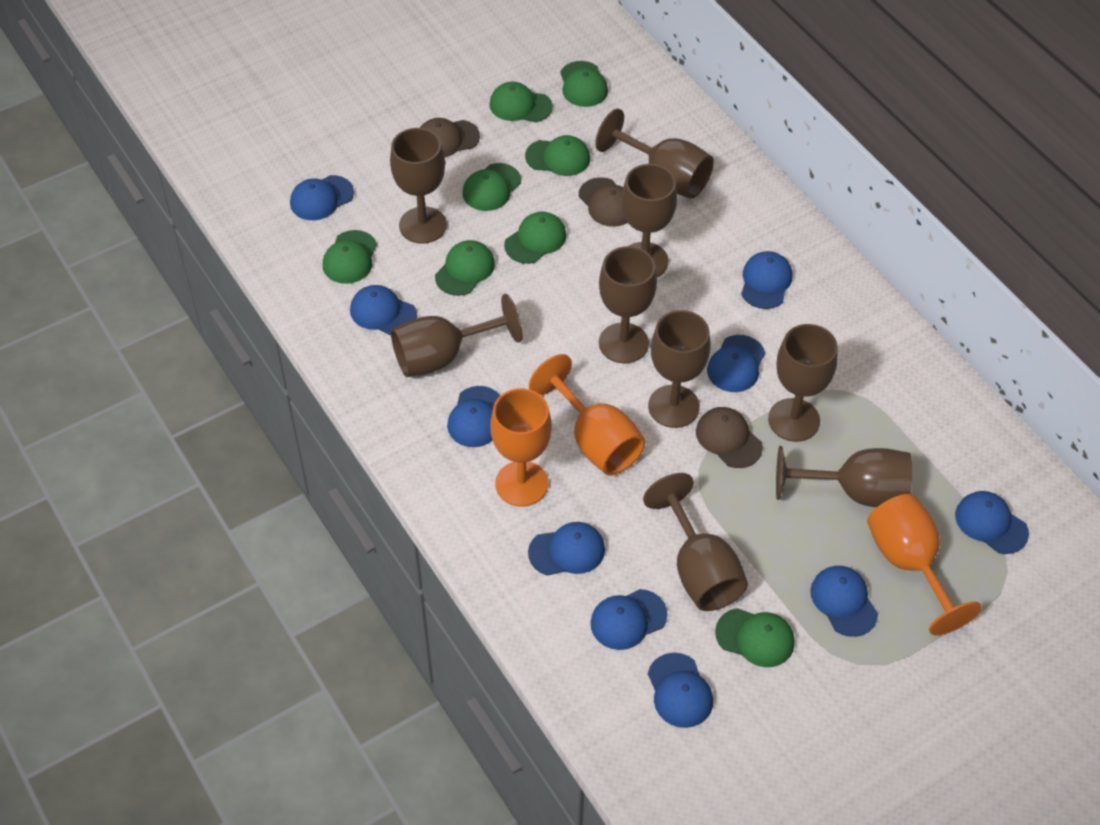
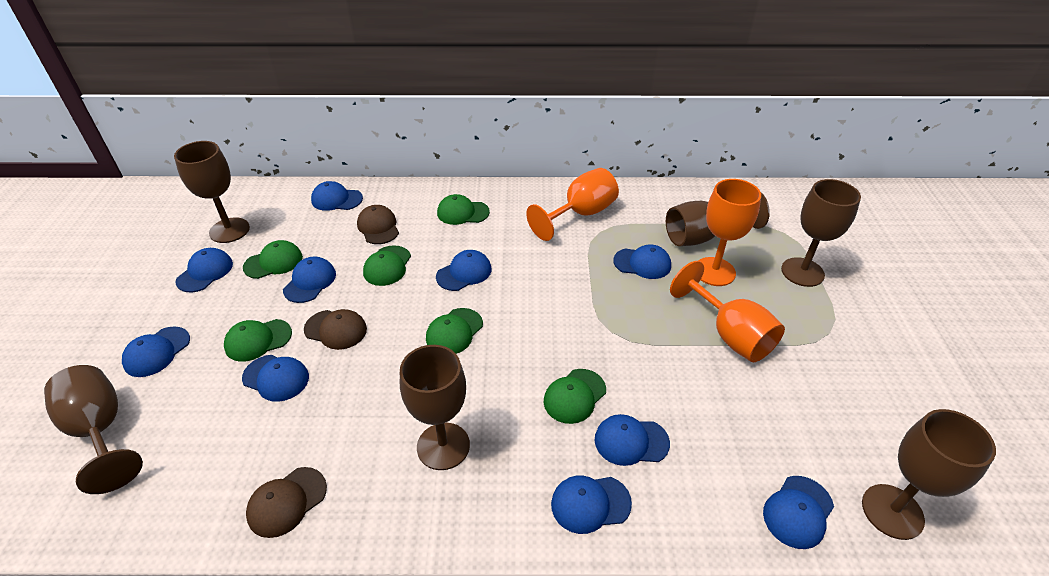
brown goblet: [390,128,447,244] [391,294,523,377] [595,109,714,199] [599,246,657,363] [621,164,677,277] [643,473,748,611] [648,310,710,428] [768,324,838,442] [776,446,912,507] = 9 -> [44,365,143,494] [174,141,250,243] [400,345,470,470] [666,193,770,246] [781,179,861,287] [862,409,996,540] = 6
green cap: [323,230,377,284] [435,240,495,296] [463,163,521,211] [489,82,553,122] [504,212,567,264] [525,135,590,176] [560,61,608,107] [715,608,795,667] = 8 -> [224,319,292,362] [243,240,303,279] [363,245,411,286] [426,308,483,354] [437,194,490,225] [544,369,606,424] = 6

